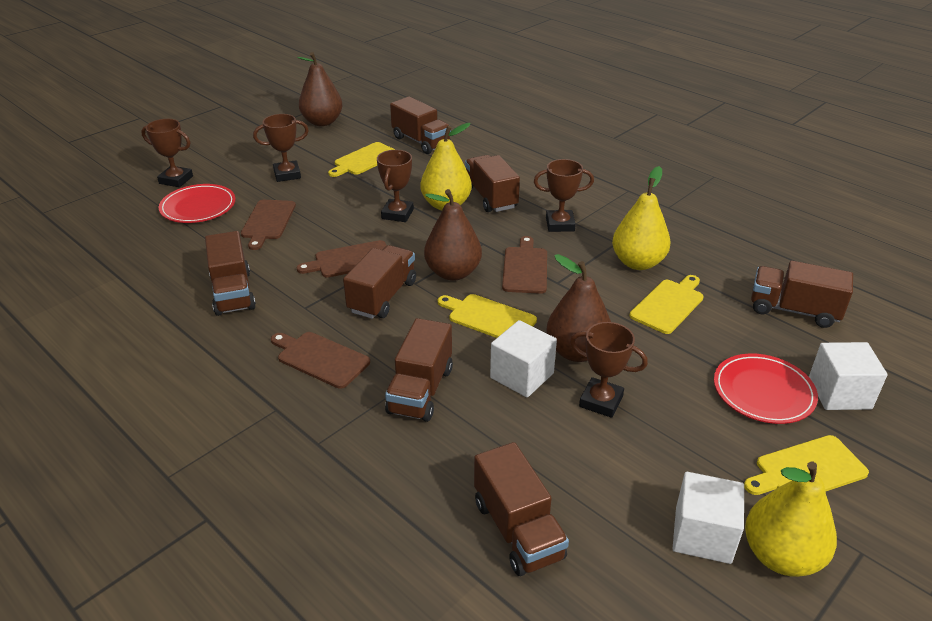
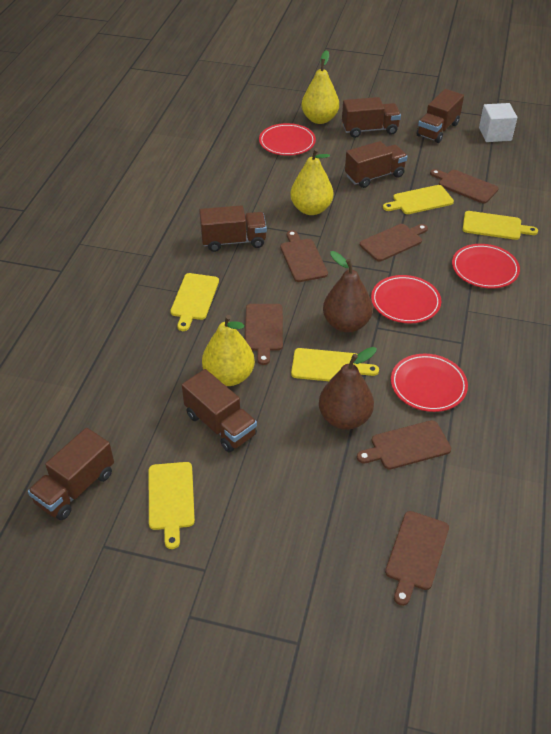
brown cutting board: [241,200,296,250] [271,332,370,389] [297,240,387,277] [502,236,547,294] = 4 -> [245,304,283,365] [280,230,328,282] [357,420,451,470] [360,224,428,262] [385,511,449,606] [430,169,499,204] = 6
brown pear: [297,52,342,126] [424,189,482,281] [546,254,611,362] = 3 -> [319,347,377,429] [323,251,373,332] = 2
brown trophy: [141,119,193,187] [253,114,309,182] [377,150,414,222] [534,159,594,232] [570,322,648,418] = 5 -> none = 0
brown truck: [205,231,256,316] [343,245,416,319] [385,318,453,422] [390,96,451,154] [465,155,520,212] [474,442,569,576] [751,261,853,328] = 7 -> [28,428,114,520] [182,369,257,452] [199,205,267,252] [342,97,401,138] [345,141,408,188] [416,89,464,143] = 6
red plate: [159,184,235,223] [714,354,818,424] = 2 -> [259,123,316,156] [371,275,441,324] [391,354,468,412] [452,244,520,289] = 4
white cube: [490,320,557,397] [672,472,744,564] [809,342,888,410] = 3 -> [479,103,517,142] = 1
yellow cutting board: [328,142,395,177] [438,294,537,338] [629,275,704,334] [744,435,869,495] = 4 -> [149,462,195,549] [170,273,219,331] [291,348,379,381] [383,185,454,214] [463,211,538,240] = 5

